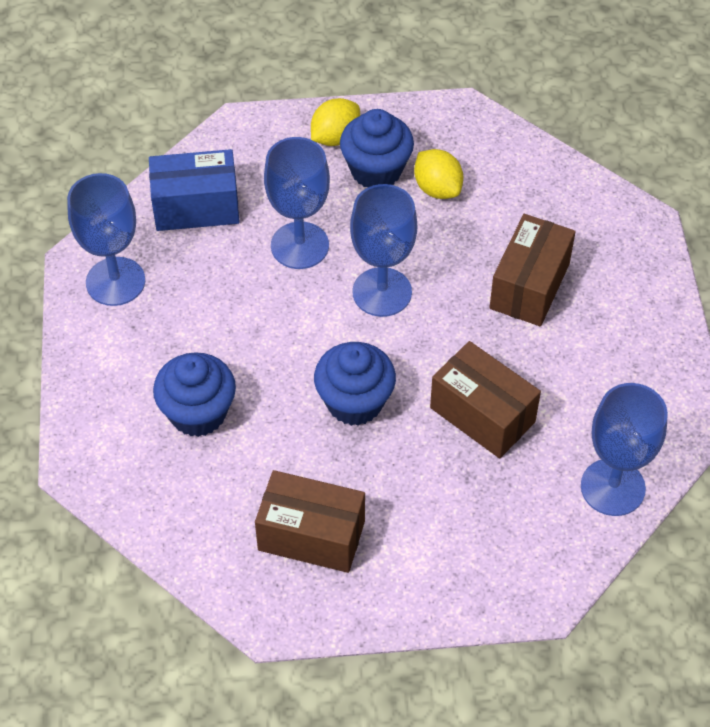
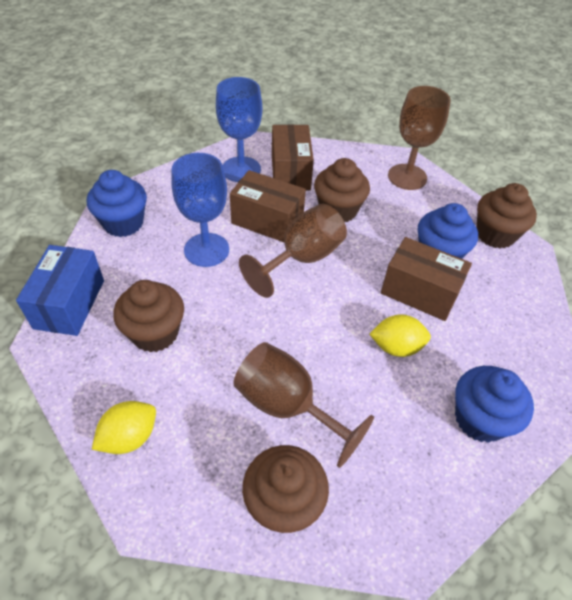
blue goblet: [67,173,145,306] [264,137,330,269] [350,184,417,317] [581,383,668,516] = 4 -> [171,153,229,267] [216,77,262,182] = 2
brown cupcake: none = 0 -> [113,280,184,353] [242,445,329,533] [314,158,370,222] [477,183,537,249] = 4
brown goblet: none = 0 -> [234,342,374,468] [239,204,347,298] [388,86,451,190] = 3

